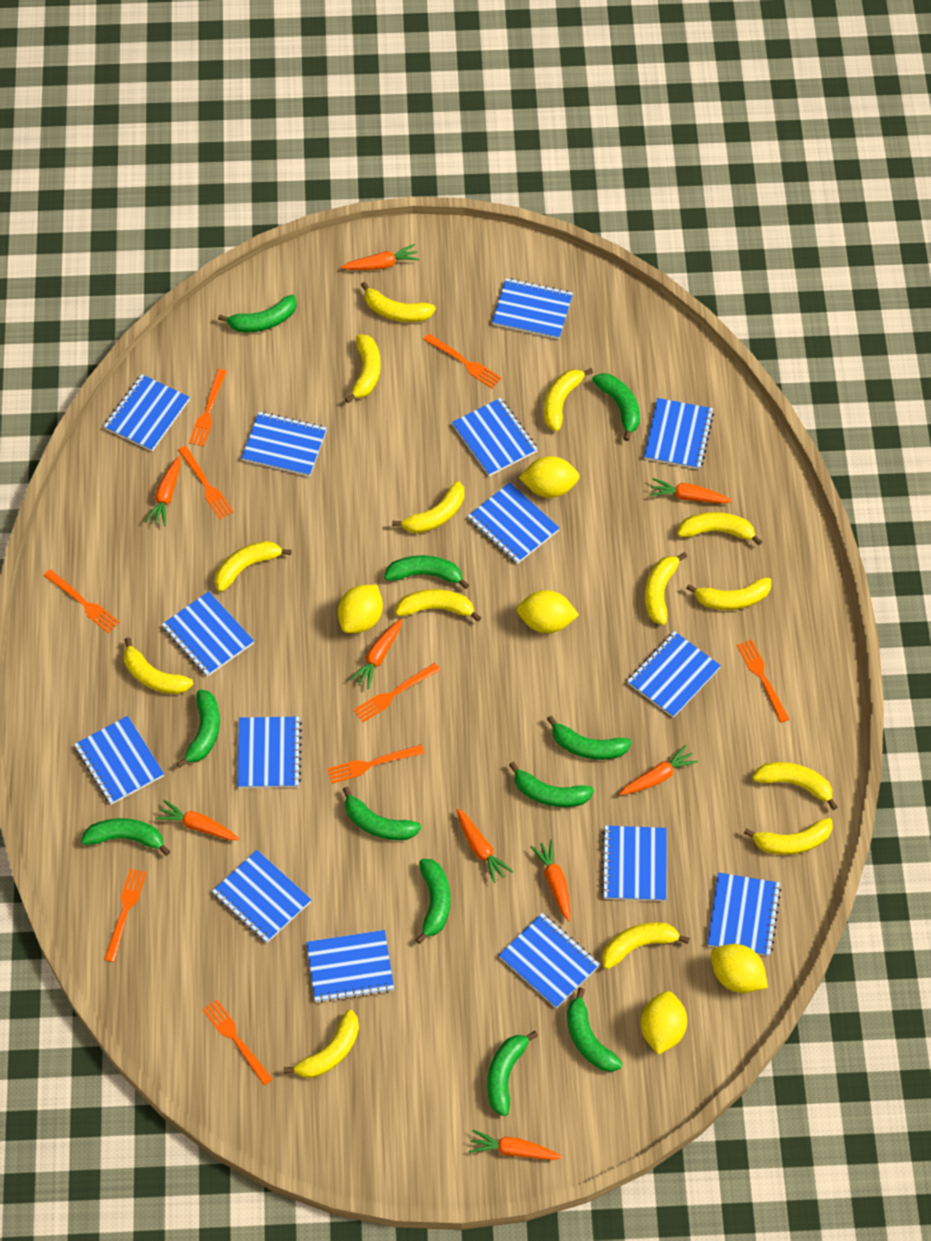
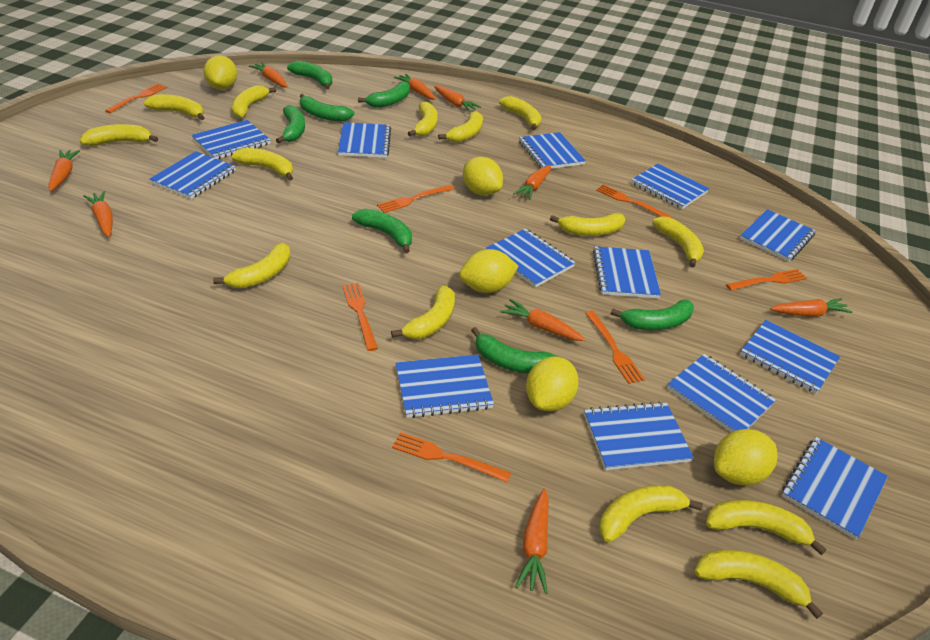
blue notebook: [74,716,164,805] [104,374,190,451] [162,591,254,677] [212,850,312,943] [237,717,302,788] [241,412,327,477] [306,930,394,1003] [452,398,538,476] [468,482,560,564] [492,278,573,339] [499,913,600,1008] [601,826,667,901] [627,631,721,718] [644,398,714,469] [707,872,781,956] = 15 -> [149,151,236,199] [191,120,271,159] [338,122,391,158] [395,355,494,418] [486,229,576,288] [519,132,586,169] [584,401,694,470] [593,246,661,299] [631,164,709,209] [667,354,776,432] [740,209,816,261] [740,320,840,394] [782,437,888,540] = 13
green banana: [81,818,170,856] [176,689,220,768] [218,295,297,333] [343,787,421,840] [384,555,469,589] [415,859,450,944] [487,1031,538,1116] [509,762,594,807] [547,716,632,760] [567,987,622,1072] [592,373,640,441] = 11 -> [276,105,305,143] [287,61,332,89] [300,94,355,122] [352,208,412,253] [358,81,410,108] [471,327,558,374] [611,299,694,330] = 7
orange fork: [44,569,120,633] [104,869,147,962] [178,446,233,519] [189,369,227,447] [202,999,273,1085] [327,745,424,784] [354,663,440,722] [423,334,502,388] [737,639,789,723] = 9 -> [105,83,167,113] [342,283,378,351] [377,185,454,213] [392,432,511,482] [585,311,645,384] [596,184,672,218] [726,269,807,291] = 7

